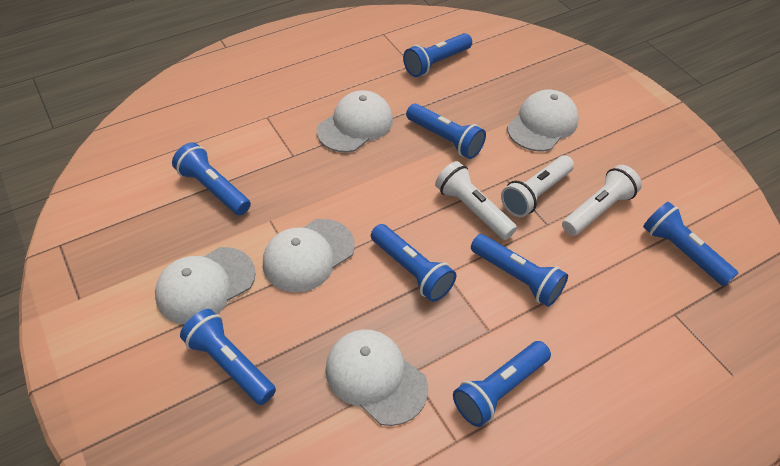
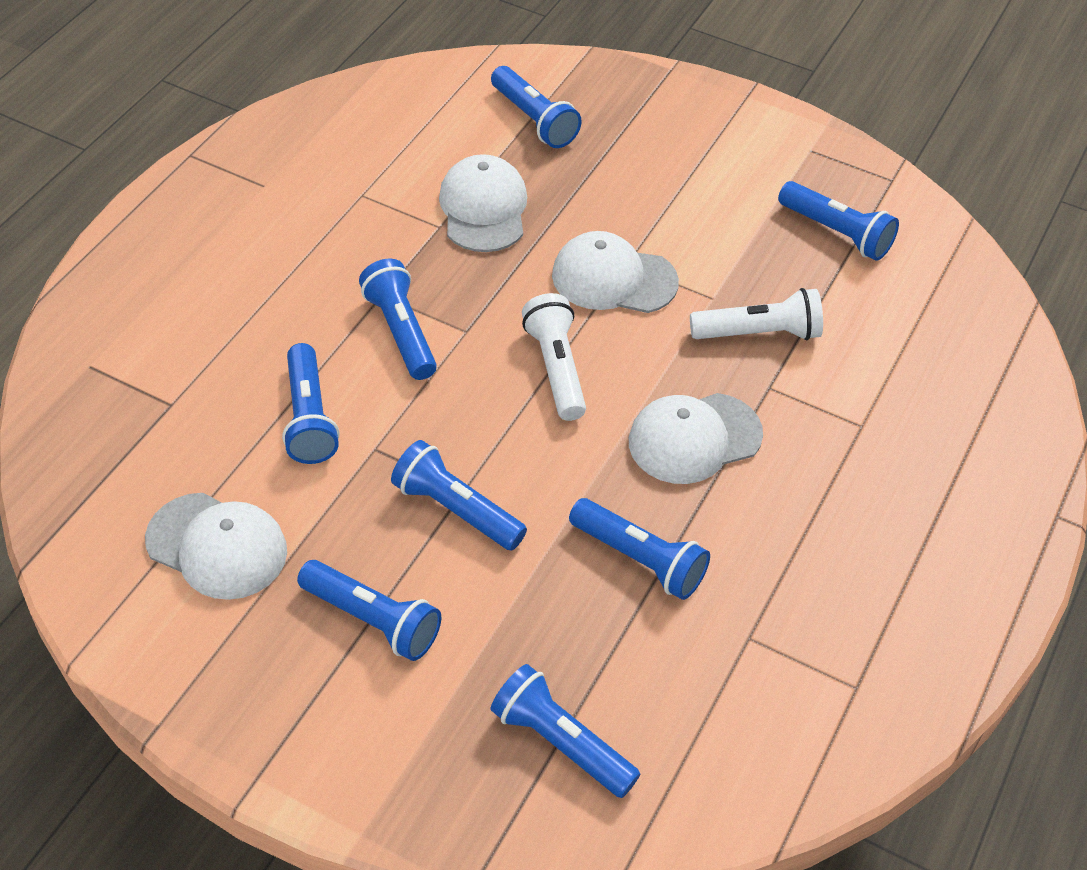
white cap: [155,247,256,324] [263,219,355,292] [317,90,393,152] [325,329,428,426] [507,89,579,151] = 5 -> [145,493,287,600] [439,154,527,252] [552,231,679,313] [629,393,763,484] = 4
white flashlight: [435,161,517,240] [501,155,574,217] [562,165,642,236] = 3 -> [522,293,586,421] [690,288,823,340] = 2

